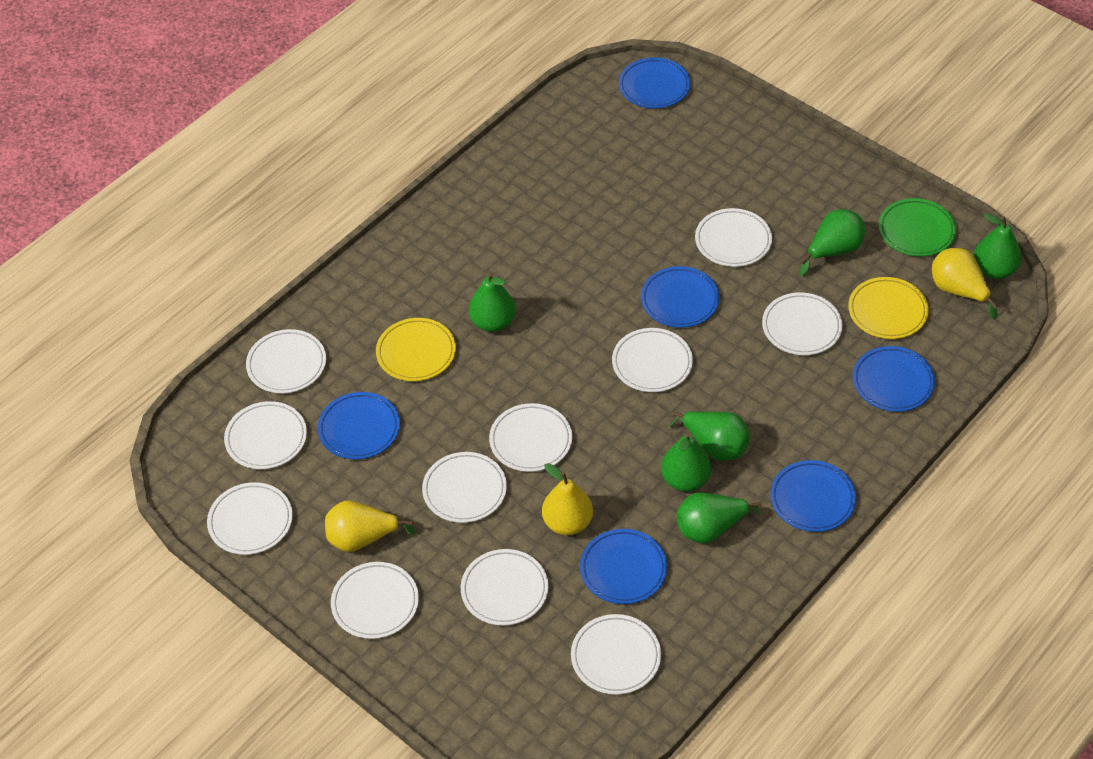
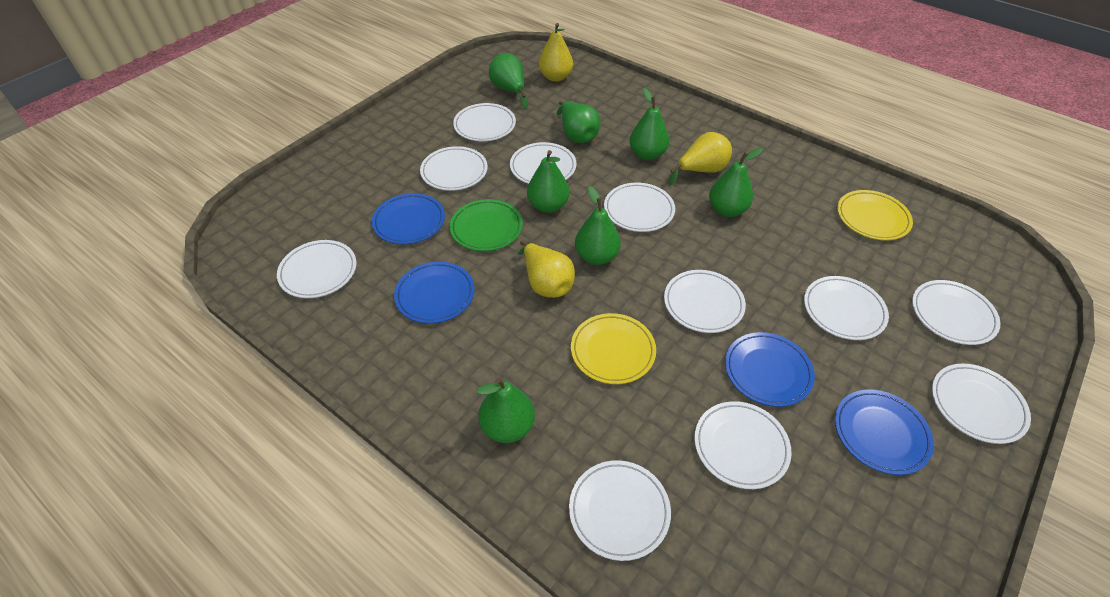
blue plate: [318,392,400,459] [580,529,667,604] [619,58,691,109] [641,266,720,328] [770,460,856,532] [853,346,935,412] = 6 -> [372,193,445,244] [394,262,475,324] [725,332,815,407] [835,389,934,475] = 4
green pear: [469,272,516,332] [661,433,711,492] [669,411,750,461] [677,492,762,544] [800,209,865,277] [974,214,1022,279] = 6 -> [477,378,535,443] [489,53,528,109] [527,150,570,213] [557,101,600,143] [575,186,621,265] [629,88,669,160] [709,148,763,217] = 7

